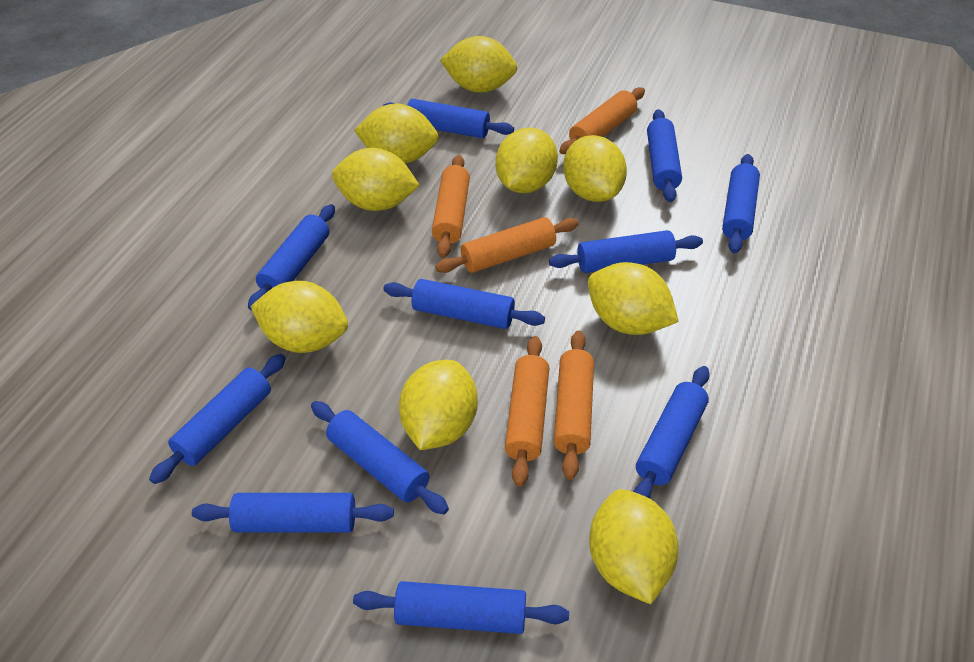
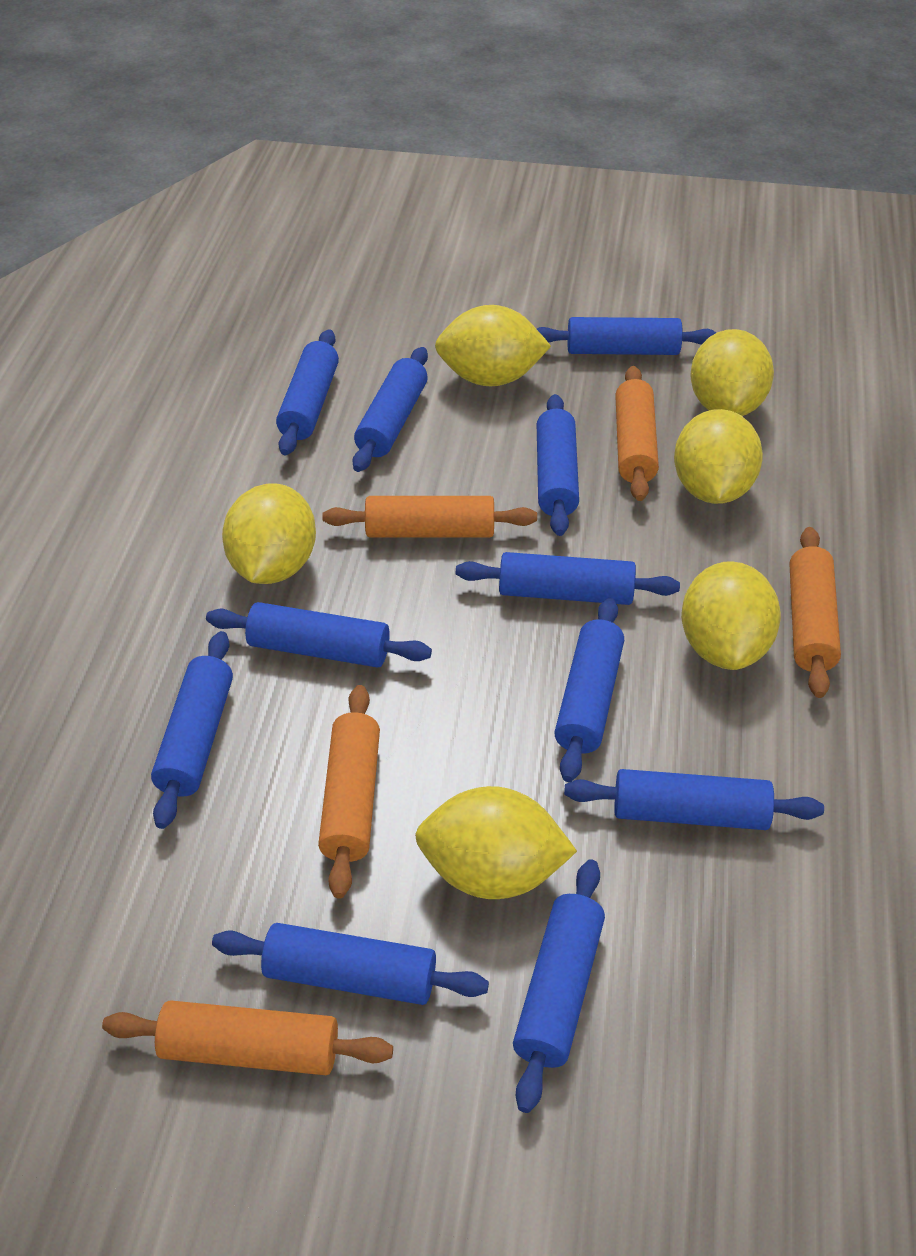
yellow lemon: [250,281,348,353] [332,148,420,211] [354,104,439,164] [399,360,478,450] [440,36,517,93] [496,128,558,193] [563,135,627,202] [588,262,679,335] [589,489,679,604] = 9 -> [222,484,316,584] [415,786,577,899] [435,305,551,386] [674,409,763,504] [681,561,781,670] [690,329,774,416] = 6

